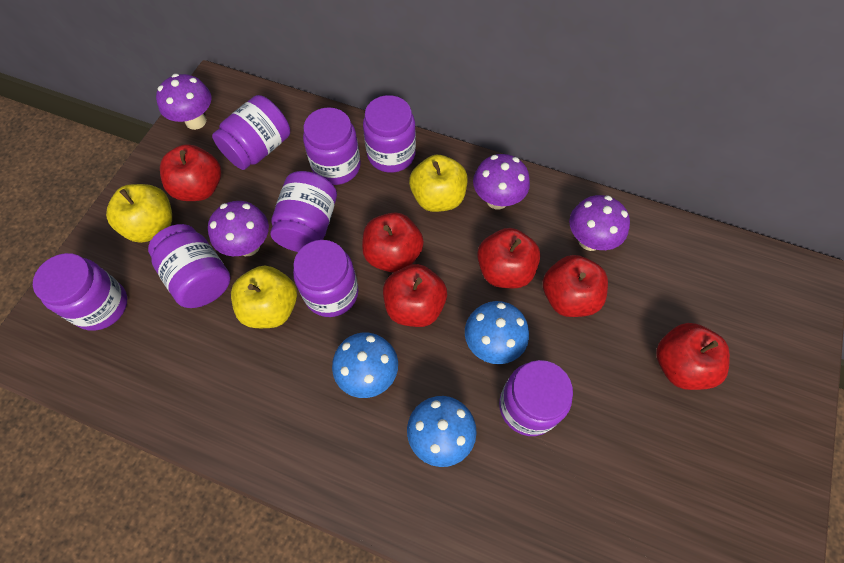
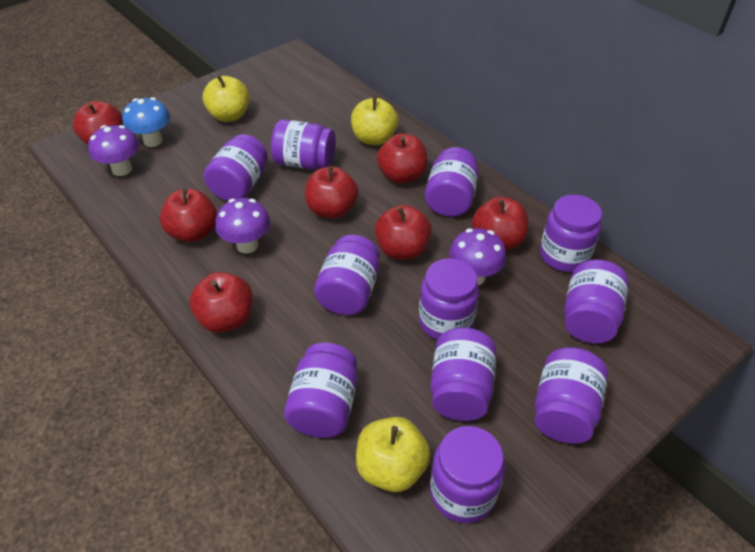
blue mushroom: [332,332,398,398] [407,396,477,467] [465,301,529,364] = 3 -> [122,97,170,147] = 1
purple jar: [33,253,127,331] [148,224,231,308] [212,95,290,170] [270,171,337,252] [293,240,359,317] [303,107,361,185] [363,95,416,173] [499,360,573,436] = 8 -> [204,134,268,201] [271,119,336,170] [284,343,357,438] [314,235,380,315] [419,258,479,340] [425,147,479,217] [430,328,496,421] [430,426,505,523] [535,347,608,444] [540,195,602,272] [564,259,629,343] = 11
purple mushroom: [156,74,212,130] [208,201,269,256] [473,154,530,210] [569,195,630,251] = 4 -> [88,125,139,176] [215,198,270,254] [449,228,506,285] = 3
red apple: [160,144,221,201] [362,212,424,273] [383,264,447,327] [477,228,540,288] [543,255,608,317] [656,323,730,390] = 6 -> [73,101,123,145] [160,189,217,243] [189,272,253,333] [305,166,359,219] [375,205,432,260] [377,133,427,184] [472,196,528,250] = 7

